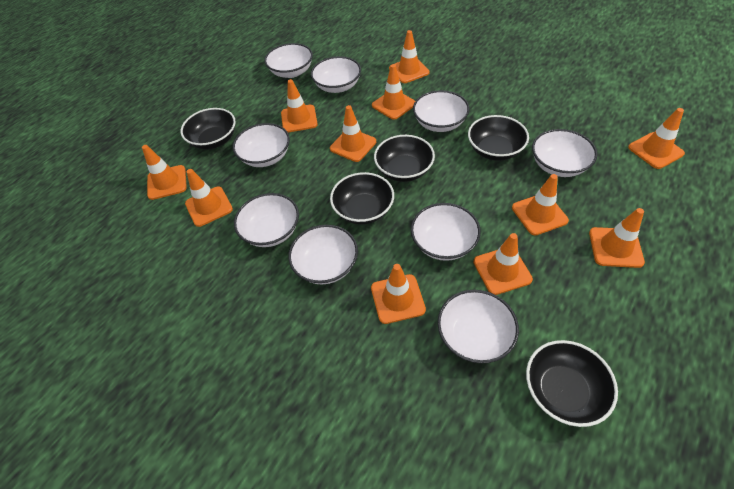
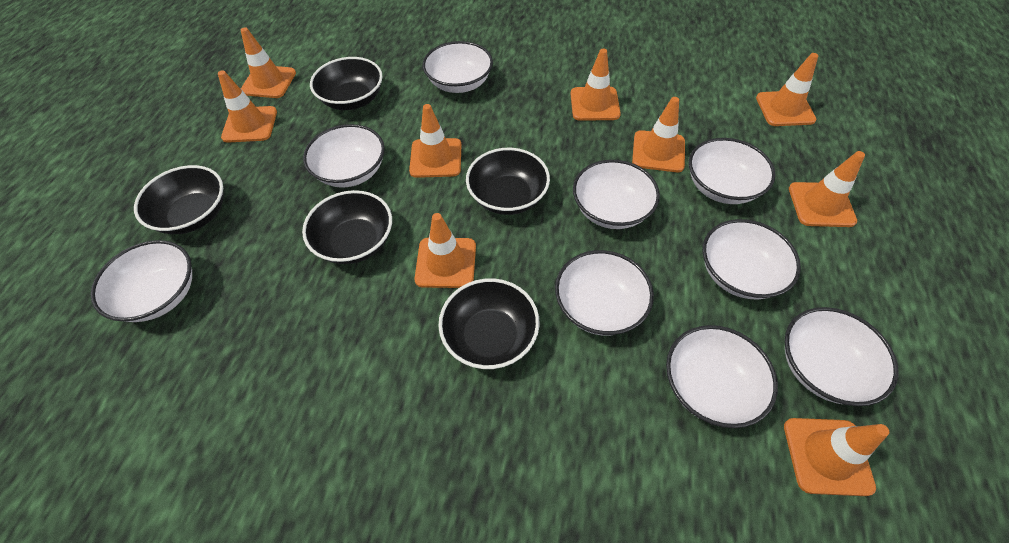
orange traffic cone: [142,145,187,200] [185,169,233,227] [281,79,318,133] [330,105,376,162] [371,264,426,324] [372,64,415,120] [389,30,430,83] [473,233,533,295] [512,174,569,235] [589,208,645,268] [628,108,685,169] = 11 -> [218,70,277,143] [241,27,296,98] [409,104,461,178] [414,213,476,288] [570,49,621,121] [632,97,685,172] [756,53,818,126] [784,418,889,496] [789,151,865,227] = 9

